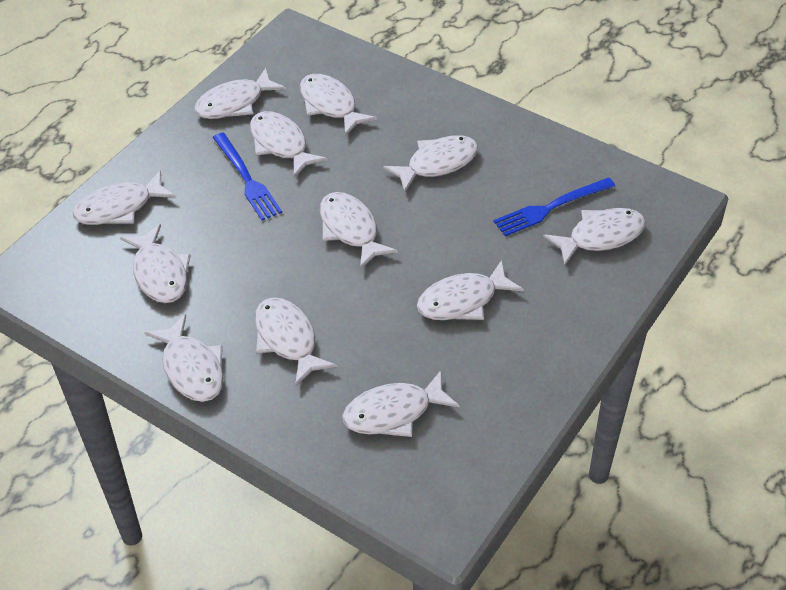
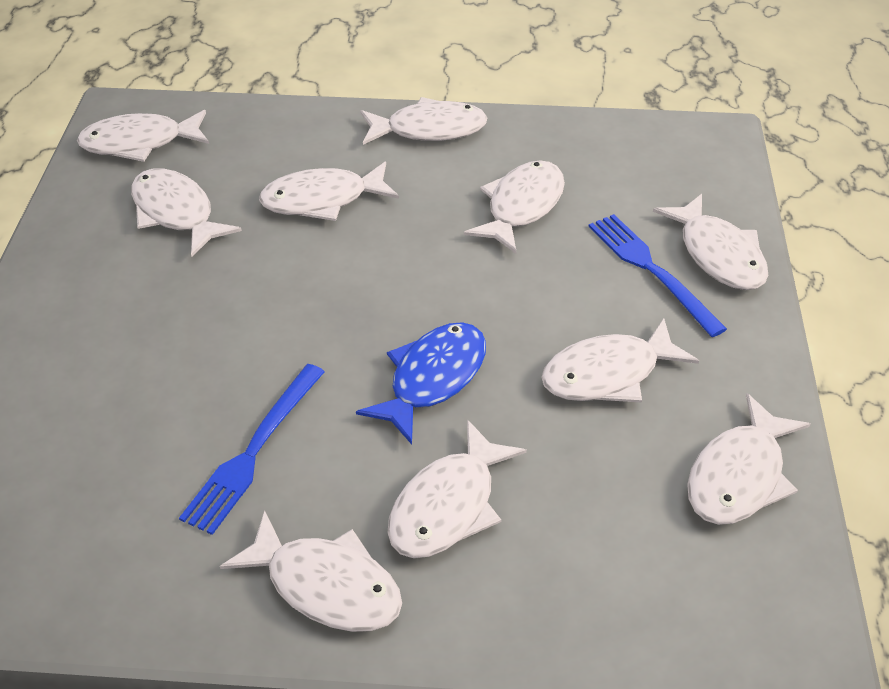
blue fish: none = 0 -> [356,322,486,445] = 1
white fish: [73,170,176,225] [120,224,191,303] [144,314,224,402] [194,67,286,119] [250,111,328,177] [255,297,337,386] [300,74,377,136] [320,192,398,269] [342,370,460,437] [383,135,478,193] [417,260,524,320] [543,208,646,266] = 12 -> [77,110,209,162] [131,168,242,256] [220,510,402,632] [259,162,399,221] [360,97,487,145] [387,420,527,558] [464,160,565,254] [541,318,699,403] [653,194,768,290] [687,393,811,525] = 10

